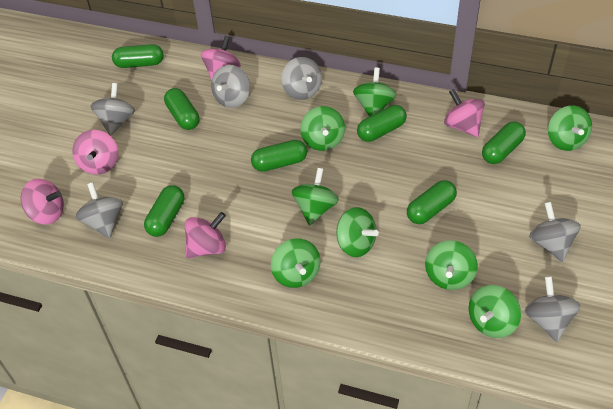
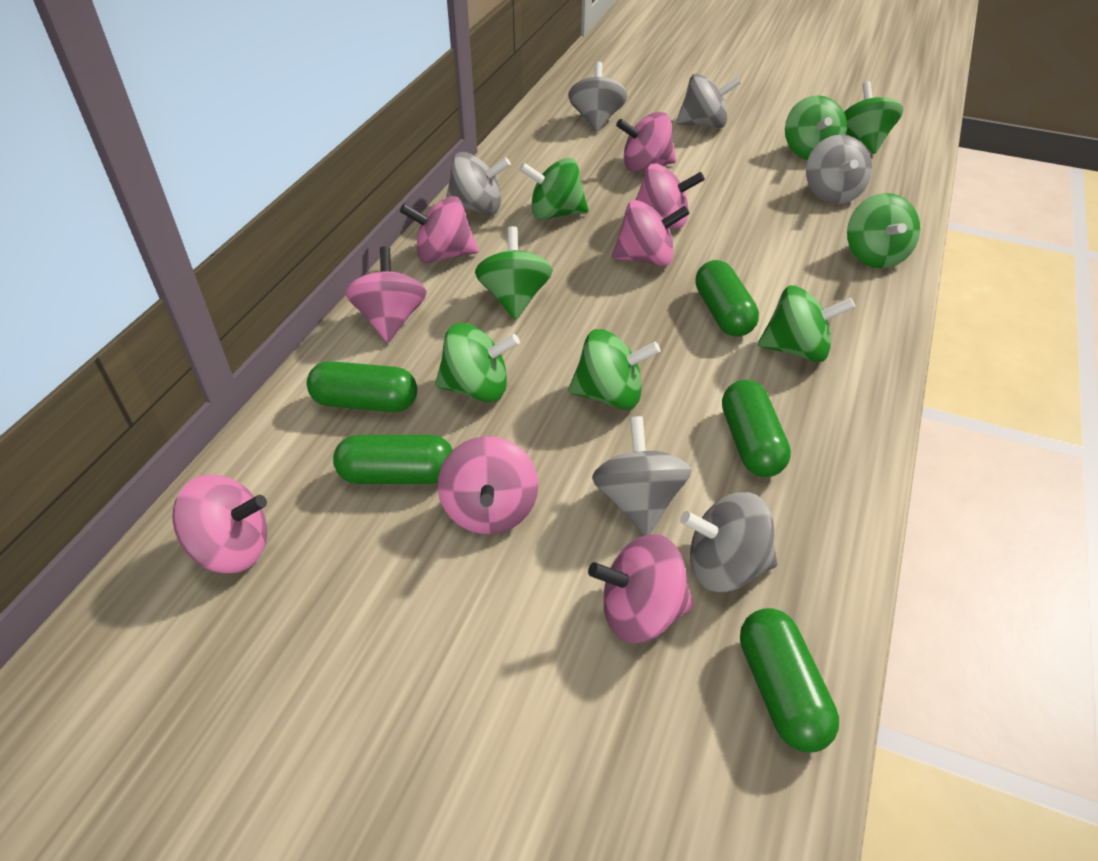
green capsule: [112,44,164,68] [144,185,184,237] [164,88,199,130] [251,140,307,172] [357,105,407,142] [407,180,457,224] [482,121,526,164] = 7 -> [307,361,417,412] [333,435,453,484] [695,260,759,337] [722,380,791,477] [740,608,839,752] = 5
pink spinning top: [21,179,64,224] [72,130,118,174] [185,212,226,258] [201,36,241,81] [444,89,485,137] = 5 -> [172,475,267,573] [345,246,427,342] [400,196,478,263] [438,436,538,534] [588,534,694,644] [611,200,690,266] [616,112,676,172] [636,163,705,229] = 8

